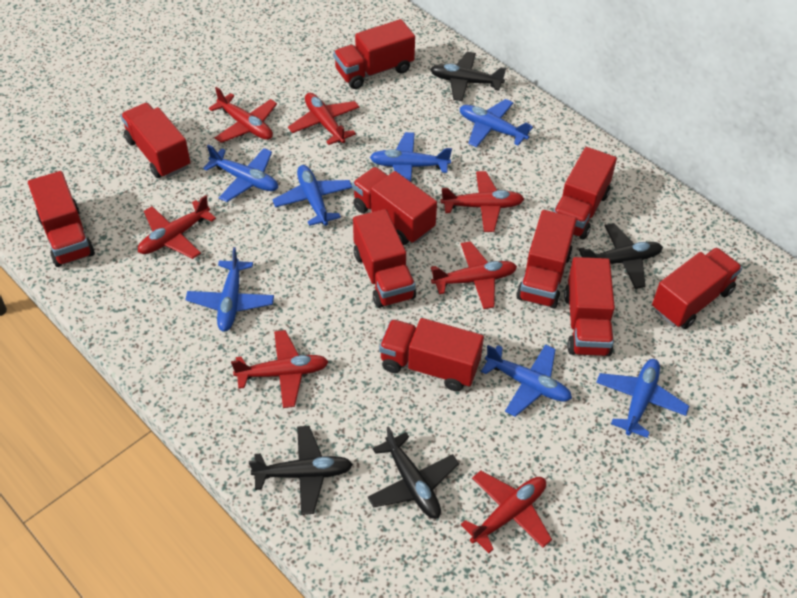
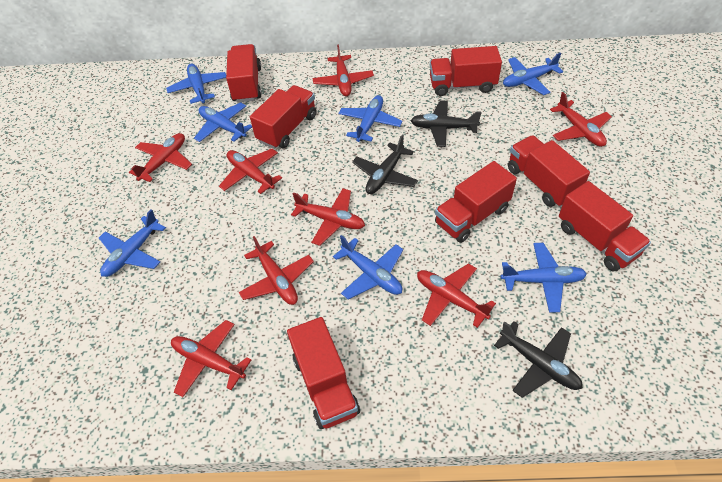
black plane: [249,426,353,515] [367,426,459,519] [430,52,506,101] [579,223,663,289] = 4 -> [352,134,418,194] [411,100,482,147] [494,321,583,398] = 3
red plane: [138,195,216,259] [209,87,277,143] [231,330,329,408] [288,93,359,145] [431,241,517,309] [441,171,524,232] [460,471,552,553] = 7 -> [129,133,192,182] [171,320,251,397] [219,149,282,194] [239,236,314,305] [291,188,365,246] [312,44,374,96] [417,263,496,328] [550,92,612,147] = 8
red truck: [28,171,95,267] [121,103,190,178] [333,19,415,89] [352,167,437,245] [353,209,416,308] [379,318,484,391] [516,210,577,308] [553,147,617,240] [564,257,615,356] [652,248,743,329] = 10 -> [226,44,262,103] [250,85,316,149] [287,317,360,429] [430,46,502,96] [435,161,517,243] [508,135,590,207] [559,181,651,272] = 7

